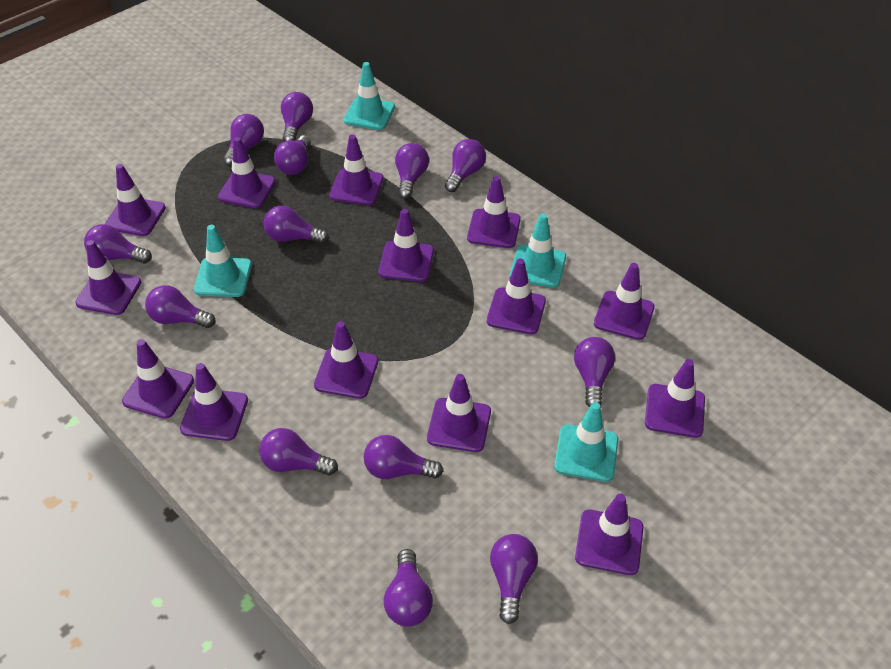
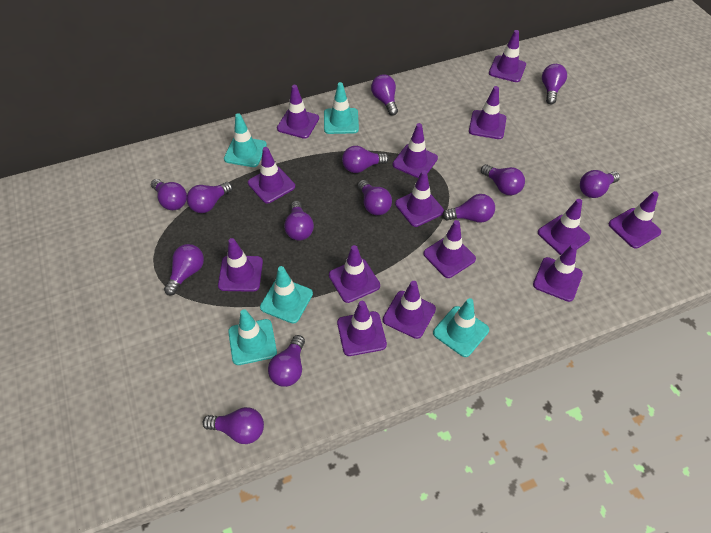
turquoise traffic cone: [194,225,252,297] [344,62,395,130] [510,213,566,288] [554,402,618,482] = 4 -> [224,113,267,167] [228,309,277,365] [260,266,313,323] [324,82,359,134] [433,298,489,357] = 5

